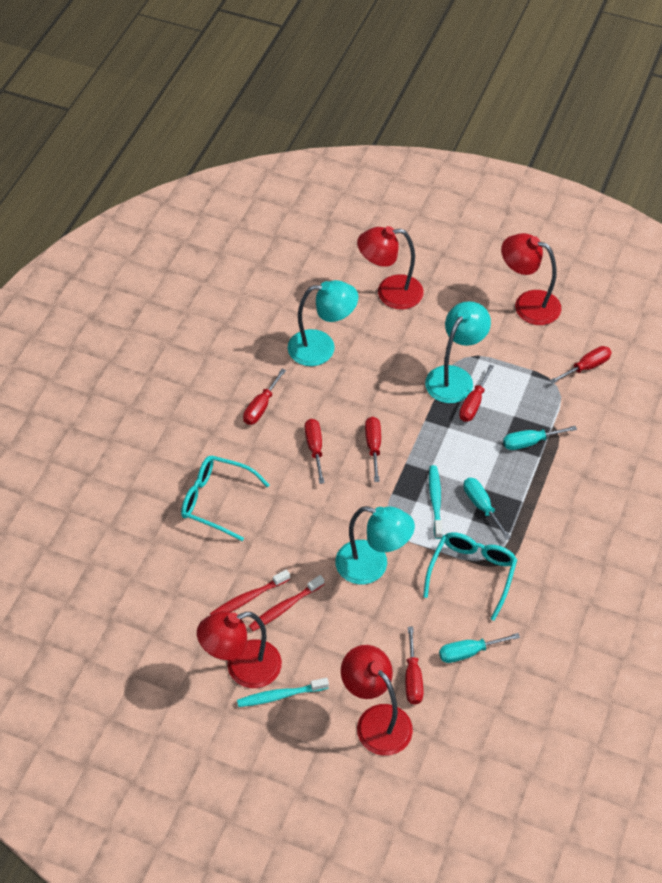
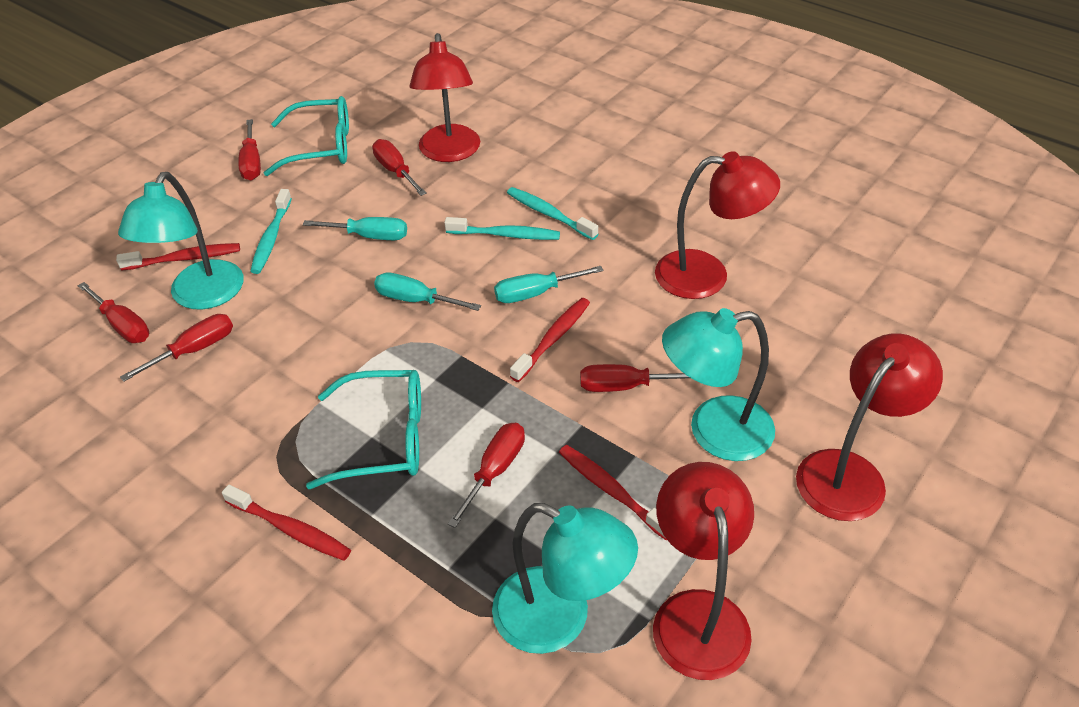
red toothbrush: [210,569,290,615] [249,575,324,631] = 2 -> [116,243,240,271] [222,485,351,561] [510,298,590,382] [559,445,667,540] = 4
turquoise toothbrush: [237,678,329,707] [429,465,443,539] = 2 -> [250,189,292,274] [444,217,560,240] [507,187,598,240] = 3

